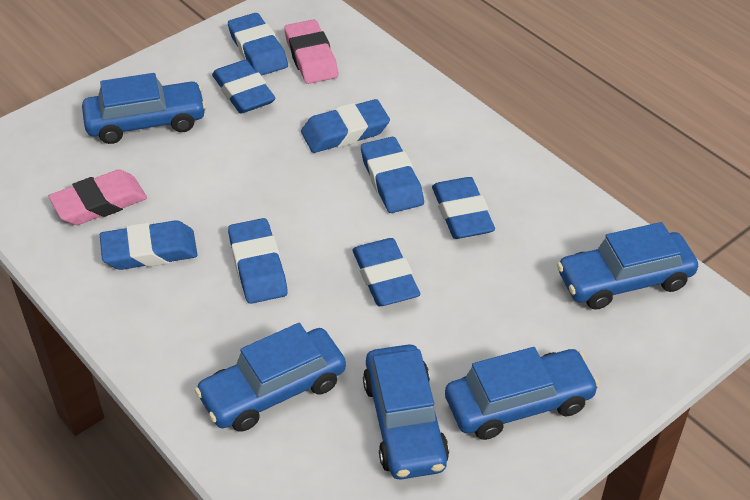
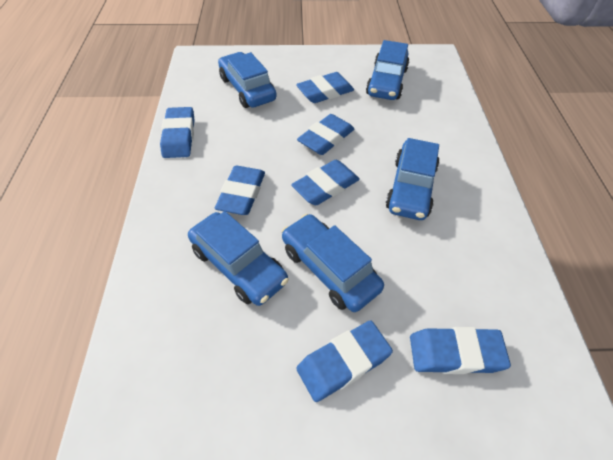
blue eraser: [100,220,197,270] [212,60,275,114] [228,13,288,76] [228,218,288,304] [301,99,390,153] [352,238,420,306] [361,137,424,213] [432,177,495,239] = 8 -> [160,107,194,158] [215,166,265,215] [291,160,360,205] [296,72,354,103] [296,320,393,402] [297,114,354,155] [410,327,511,374] = 7
pink eraser: [49,170,147,225] [284,20,338,84] = 2 -> none = 0

